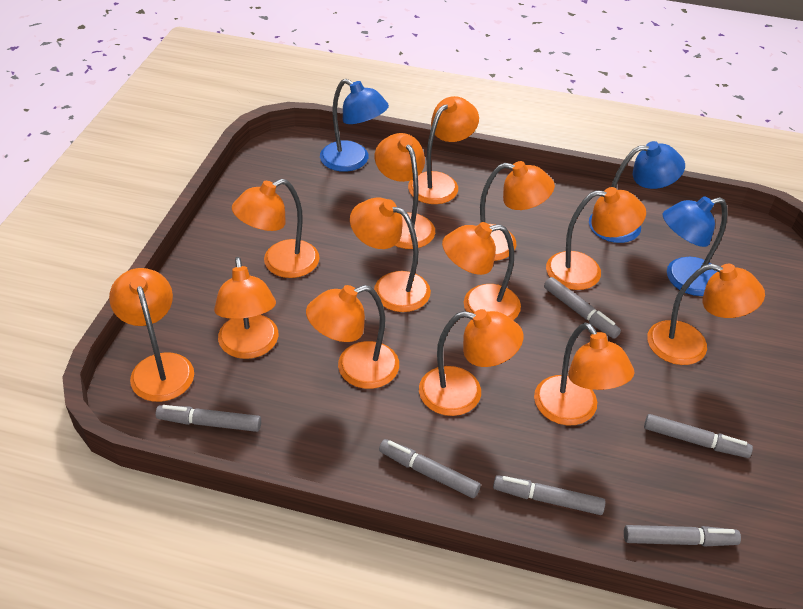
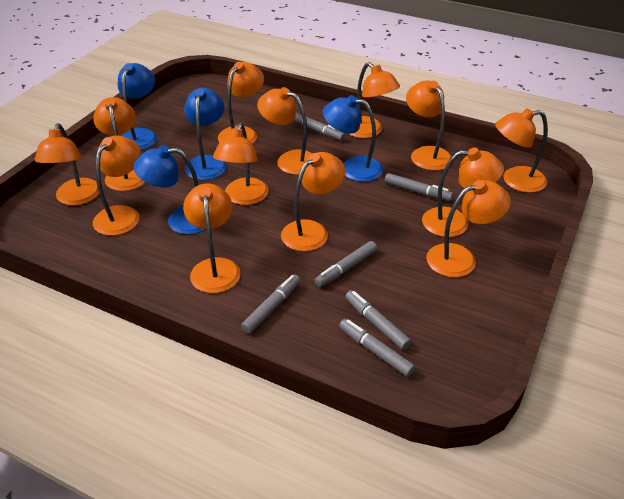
blue lamp: [320,79,389,172] [589,141,685,243] [663,196,727,296] = 3 -> [118,63,157,150] [133,145,206,235] [184,88,227,180] [323,95,383,182] = 4

